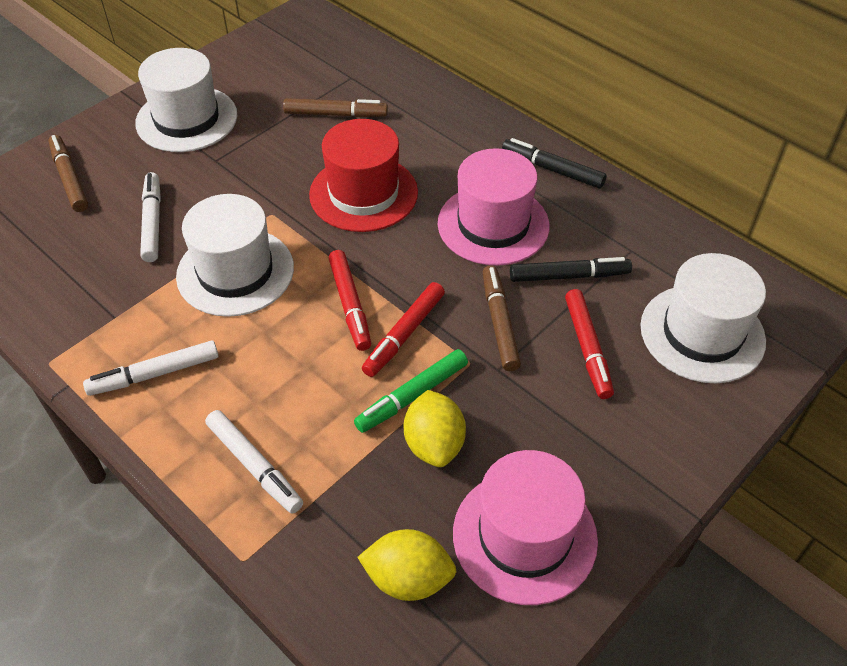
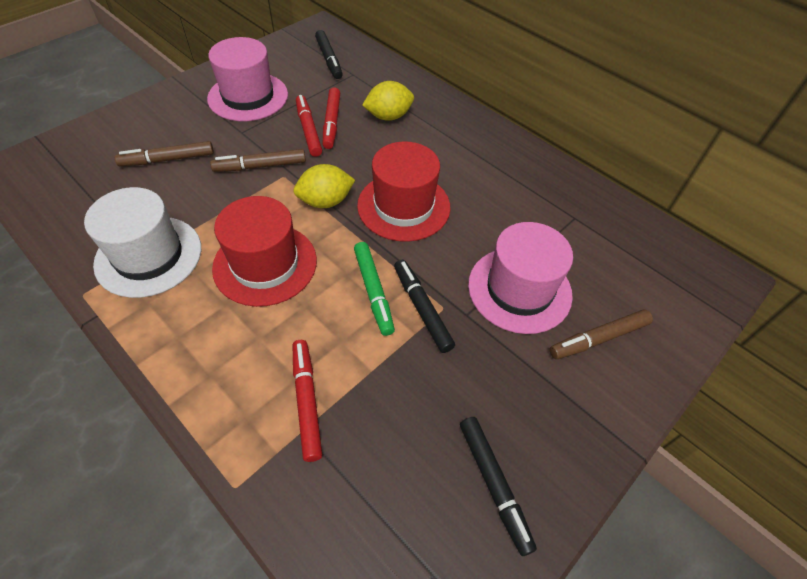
black marker: [502,138,607,188] [510,257,632,282] = 2 -> [315,30,342,79] [394,260,455,353] [460,417,537,556] = 3
red hat: [309,119,418,232] = 1 -> [212,196,317,307] [357,141,450,242] = 2
white hat: [135,48,237,152] [176,194,294,317] [640,253,766,383] = 3 -> [84,187,201,298] = 1
white marker: [83,340,219,396] [140,172,161,262] [205,410,303,514] = 3 -> none = 0

